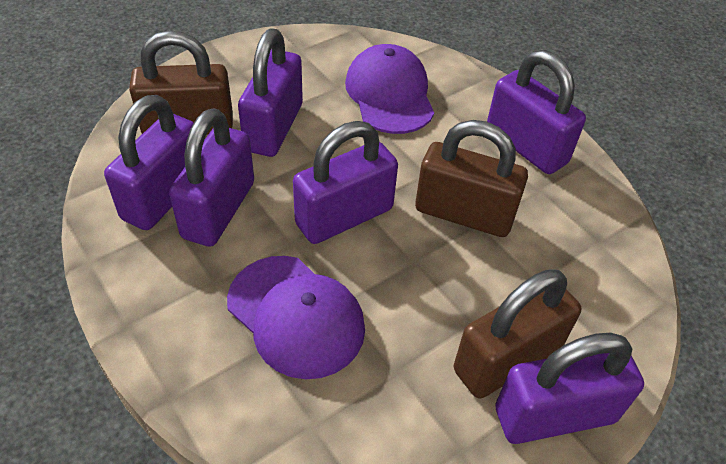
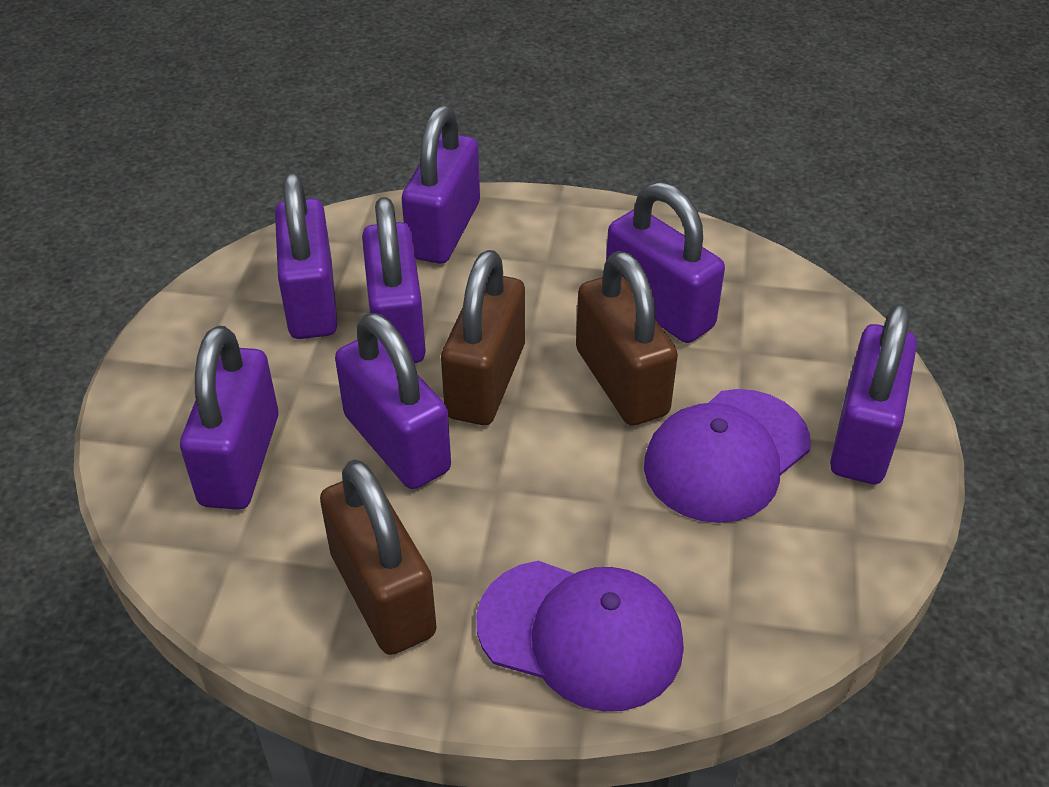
purple padlock: [104,95,194,230] [169,108,254,247] [238,29,303,157] [293,121,398,244] [487,50,586,174] [495,333,644,444] = 6 -> [180,326,279,510] [275,173,337,339] [335,313,451,489] [362,197,426,363] [402,105,480,264] [606,182,725,343] [830,303,917,484] = 7

